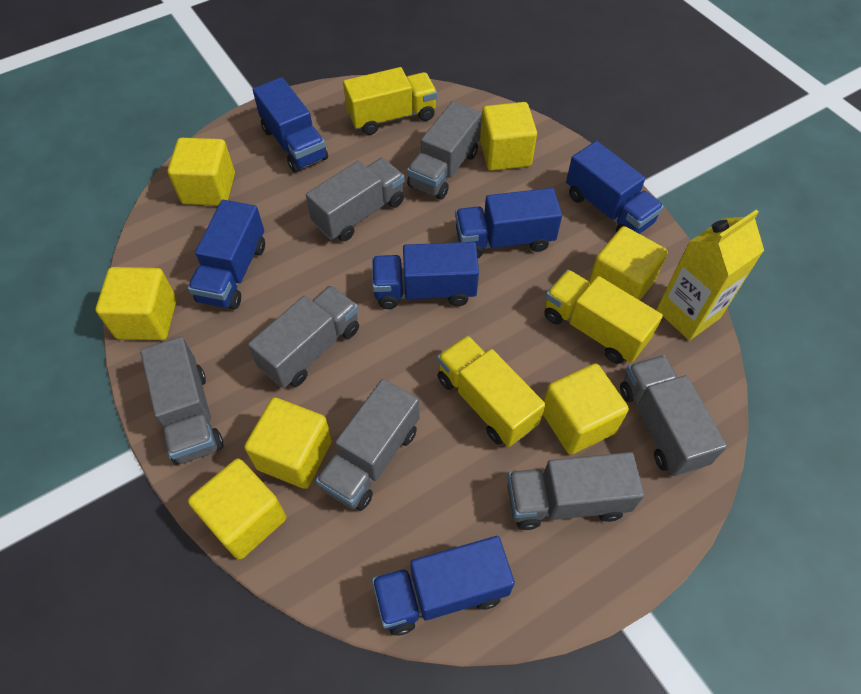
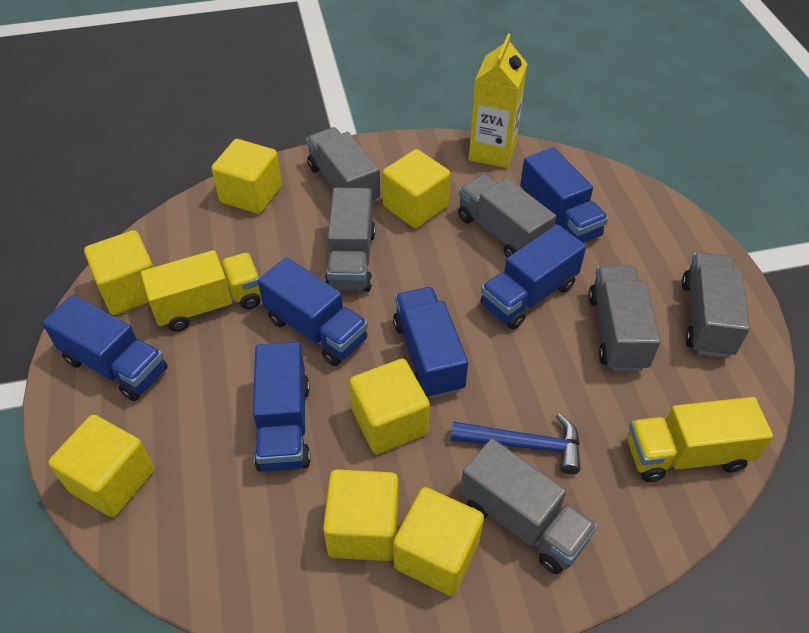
blue hammer: none = 0 -> [451,413,580,474] = 1
grey truck: [140,337,223,465] [248,285,359,388] [306,158,405,241] [316,379,419,511] [407,101,482,200] [507,452,644,530] [620,355,727,476] = 7 -> [306,127,380,204] [325,188,376,292] [458,174,556,258] [460,438,597,574] [588,266,661,371] [682,252,750,358] = 6
yellow truck: [343,67,437,135] [437,335,546,447] [544,270,663,364] = 3 -> [141,250,261,332] [627,397,773,482] = 2

